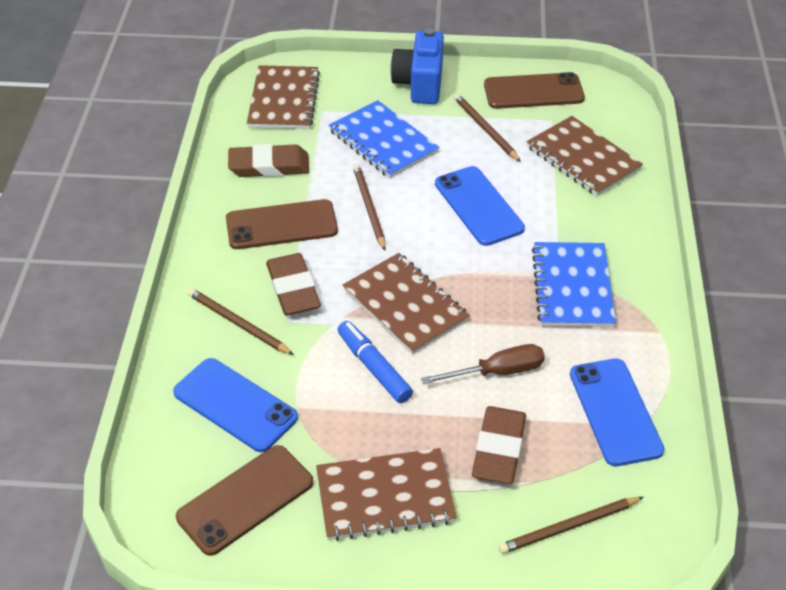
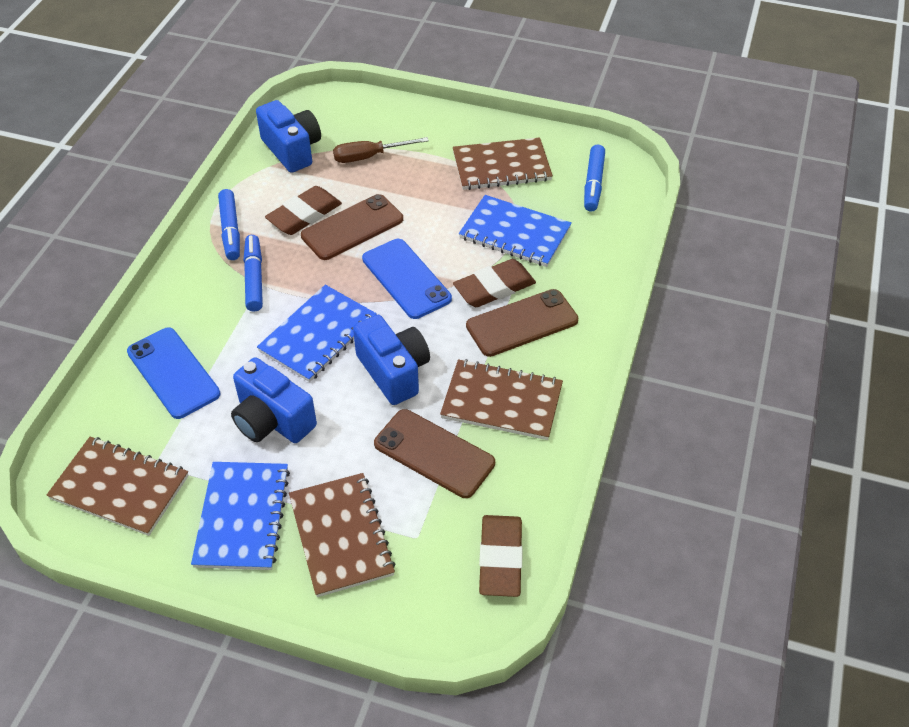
blue camera: [390,28,444,104] = 1 -> [231,357,317,443] [256,100,321,173] [353,315,430,405] = 3
blue marker: [338,321,413,403] = 1 -> [218,189,240,260] [243,235,263,311] [584,145,605,212] = 3
blue notebook: [329,100,439,178] [532,242,616,327] = 2 -> [191,462,290,570] [257,285,377,382] [459,195,572,267] = 3
blue phone: [173,358,298,452] [435,166,525,246] [570,358,664,466] = 3 -> [127,327,220,419] [362,239,452,319] = 2
brown pencil: [188,288,294,355] [353,164,386,251] [454,94,521,162] [499,497,643,554] = 4 -> none = 0

